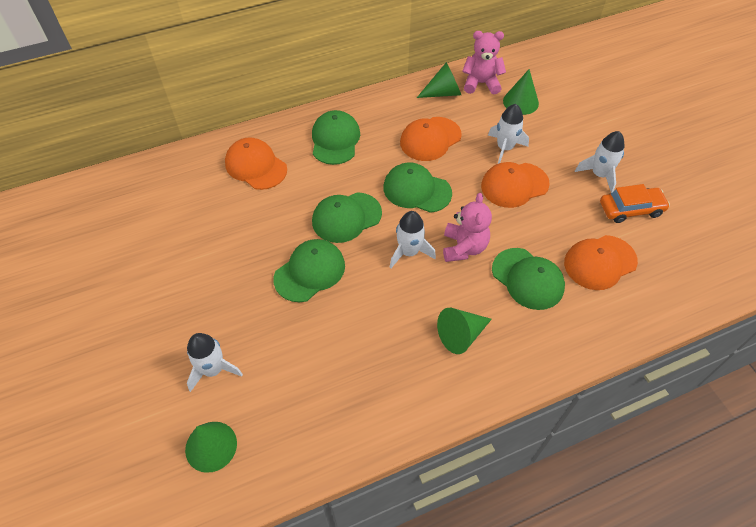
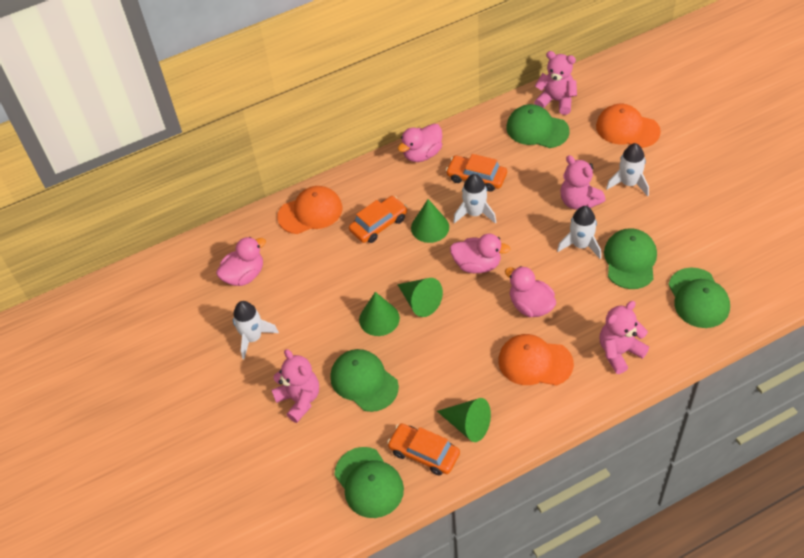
orange cap: [225,137,287,190] [400,117,462,161] [481,162,550,208] [564,235,638,290] = 4 -> [277,186,342,234] [498,334,574,386] [596,104,661,148] = 3
orange car: [600,184,670,223] = 1 -> [349,196,407,243] [387,423,460,476] [446,154,507,192] = 3
pink duck: none = 0 -> [216,237,266,286] [398,124,442,162] [450,234,510,273] [505,266,556,317] = 4
pink teddy bear: [443,193,492,262] [462,31,506,95] = 2 -> [271,349,319,423] [534,51,577,115] [560,155,605,210] [600,301,649,374] = 4

